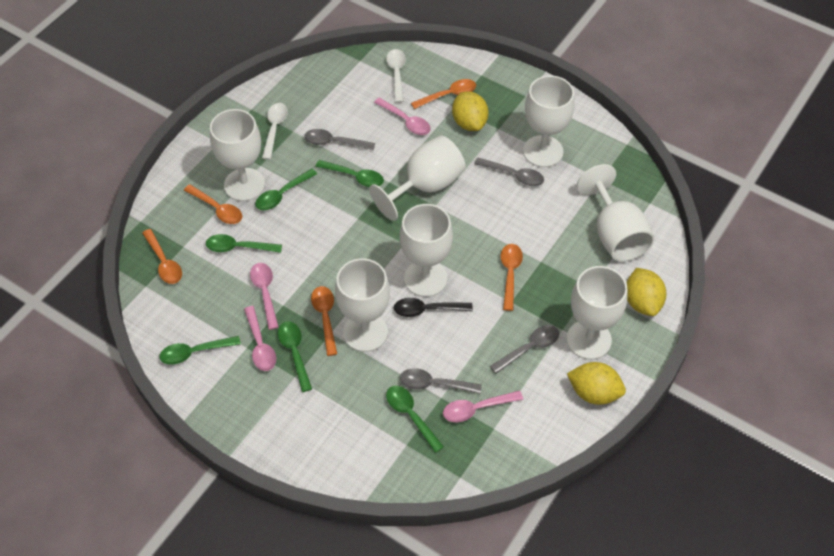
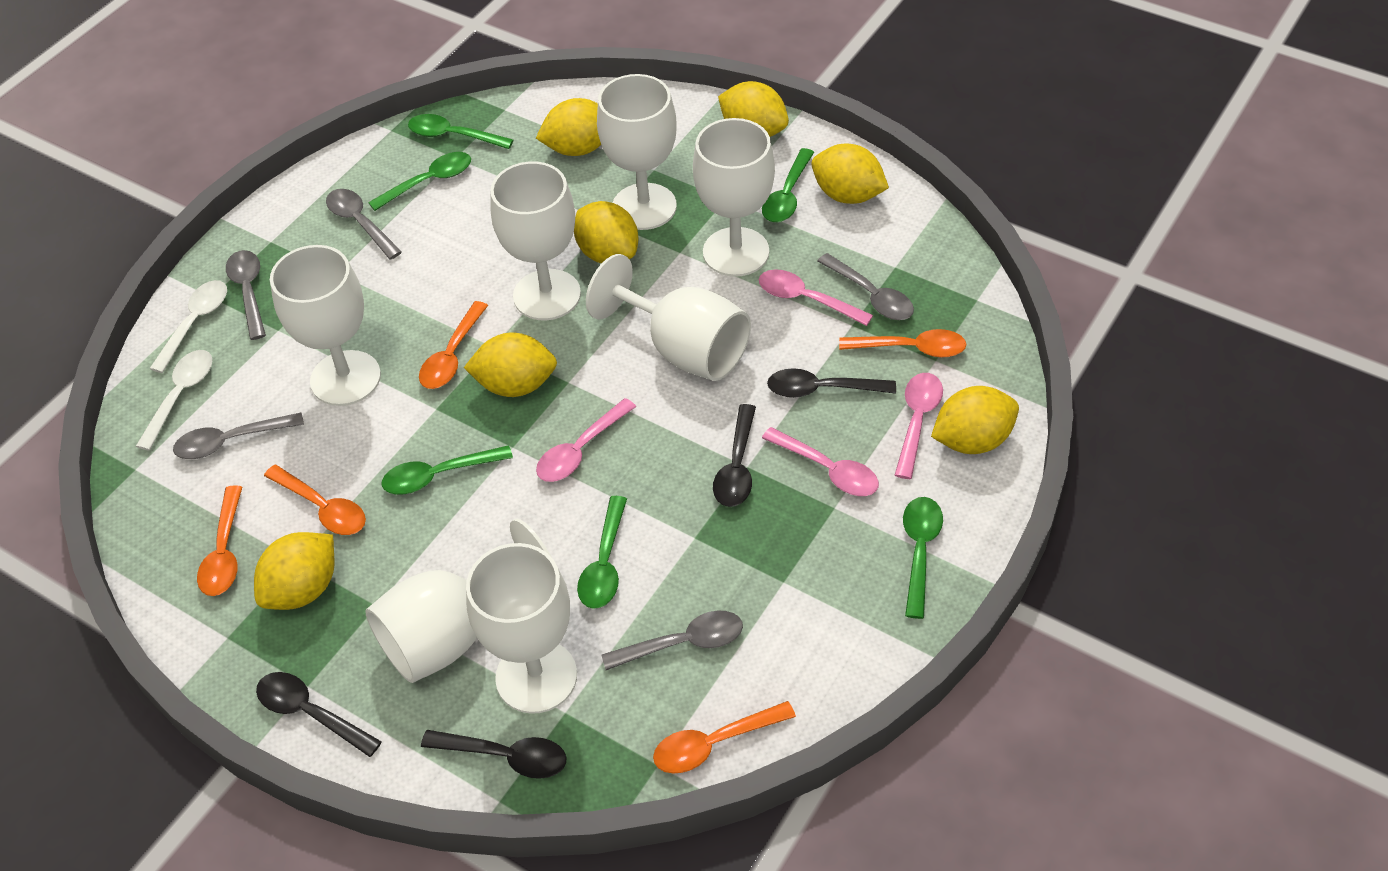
black spoon: [394,298,473,317] = 1 -> [256,672,382,757] [421,730,567,779] [713,404,756,507] [767,368,896,398] = 4
grey spoon: [304,129,375,150] [400,368,482,394] [474,158,544,186] [490,325,559,374] = 4 -> [173,412,304,459] [226,250,266,340] [326,189,402,260] [602,610,743,670] [817,253,914,320] = 5
yellow lemon: [452,91,489,131] [567,362,626,405] [626,268,666,316] = 3 -> [254,532,334,610] [464,332,557,397] [536,98,601,156] [574,201,639,263] [718,81,789,137] [811,144,889,204] [931,386,1019,454] = 7

